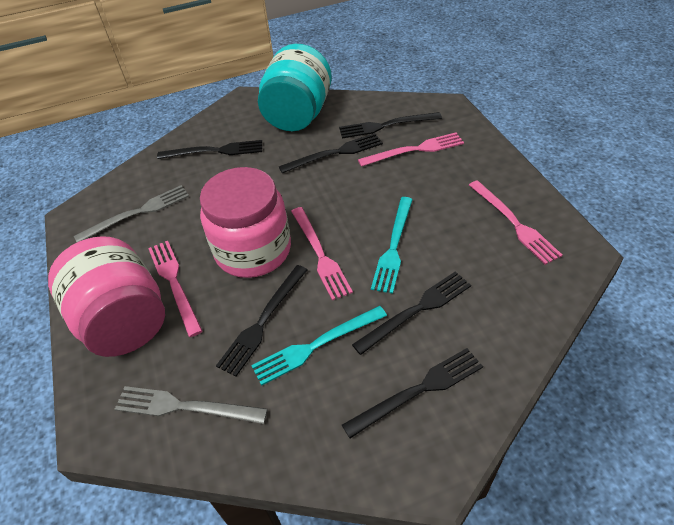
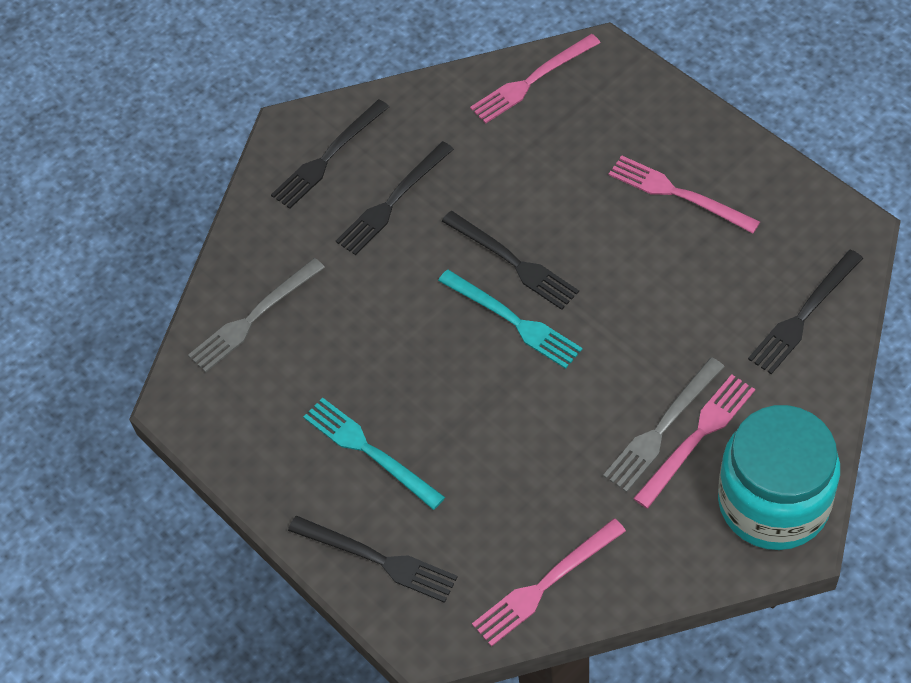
black fork: [157,140,262,159] [216,265,307,377] [279,133,383,173] [339,112,442,138] [342,348,483,438] [352,271,471,355] = 6 -> [271,99,389,209] [288,515,458,603] [336,141,454,255] [442,211,579,310] [748,250,863,374] = 5
pink jar: [48,236,165,357] [200,167,291,278] = 2 -> none = 0

